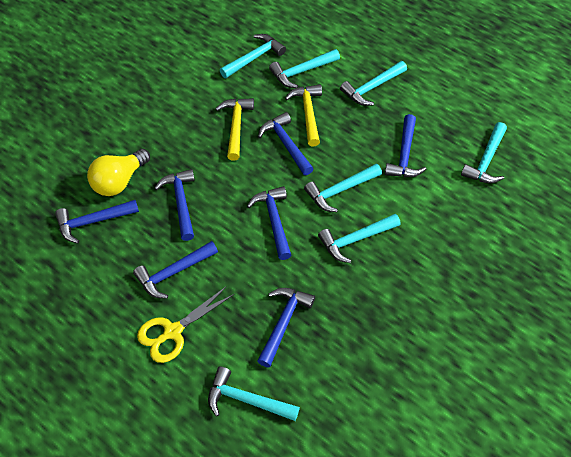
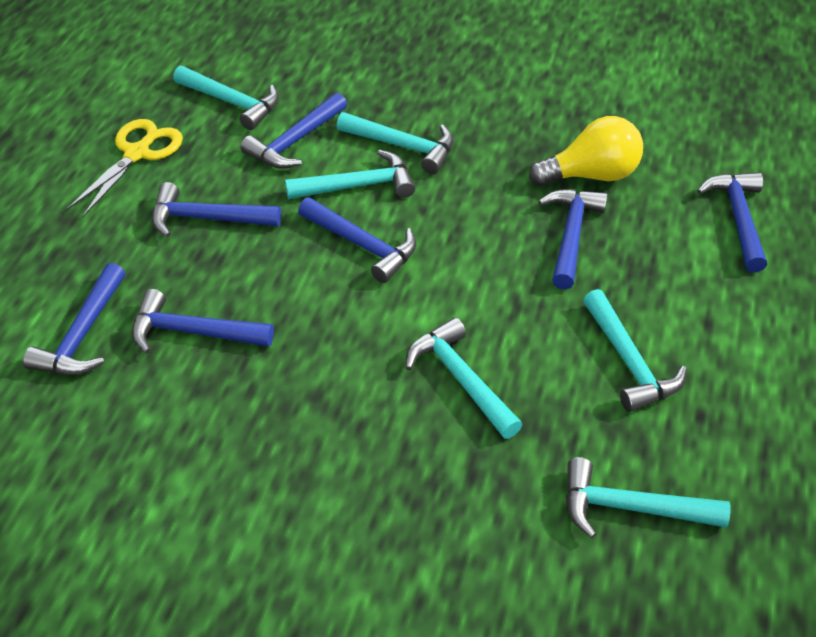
turquoise hammer: [208,366,300,421] [220,34,286,78] [269,49,340,88] [304,164,382,212] [318,214,401,263] [340,61,407,106] [461,122,507,183] = 7 -> [173,66,279,130] [285,150,415,199] [337,112,454,174] [405,317,523,439] [566,457,731,538] [583,289,687,412] = 6
yellow hammer: [216,98,254,161] [285,84,322,147] = 2 -> none = 0

